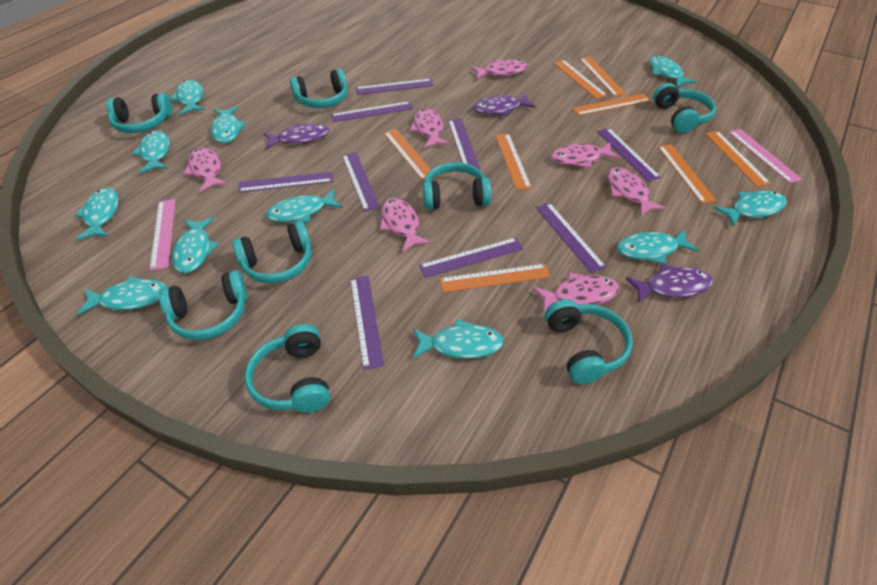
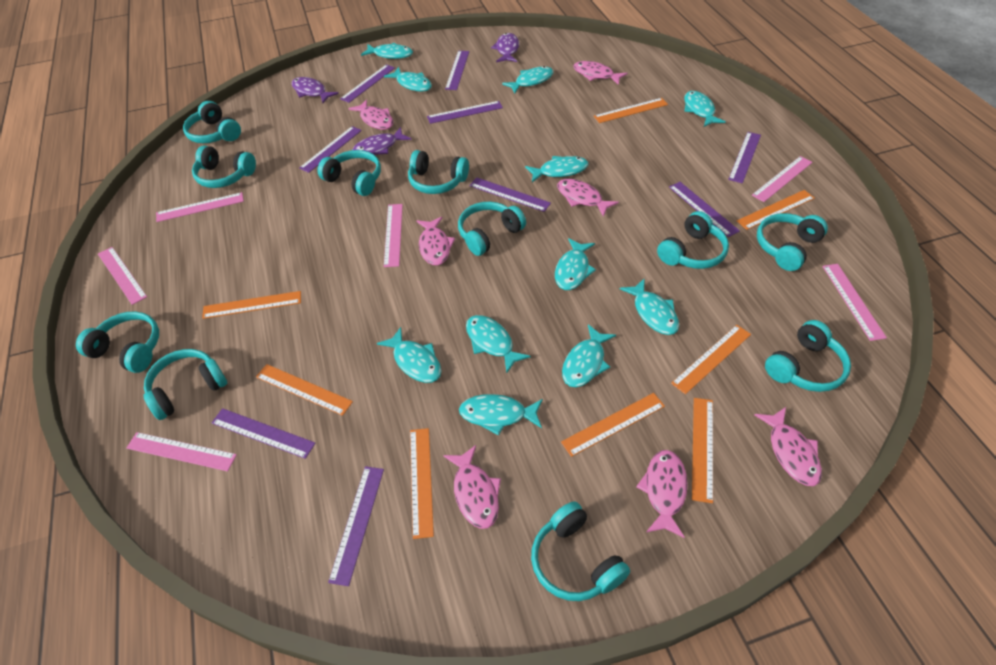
pink ruler: [150,199,176,271] [728,129,802,183] = 2 -> [98,247,147,305] [127,432,237,471] [156,192,244,222] [384,204,403,267] [752,156,812,202] [822,264,887,341] = 6
turquoise headphones: [106,93,172,133] [159,270,247,340] [232,221,311,283] [244,324,330,413] [290,69,348,108] [423,162,491,210] [545,299,633,384] [653,83,716,133] = 8 -> [76,311,159,373] [144,349,227,420] [183,101,241,143] [192,145,256,188] [317,150,381,196] [408,150,469,194] [458,201,526,256] [531,501,630,601] [657,211,729,269] [757,213,828,271] [765,320,851,392] = 11

